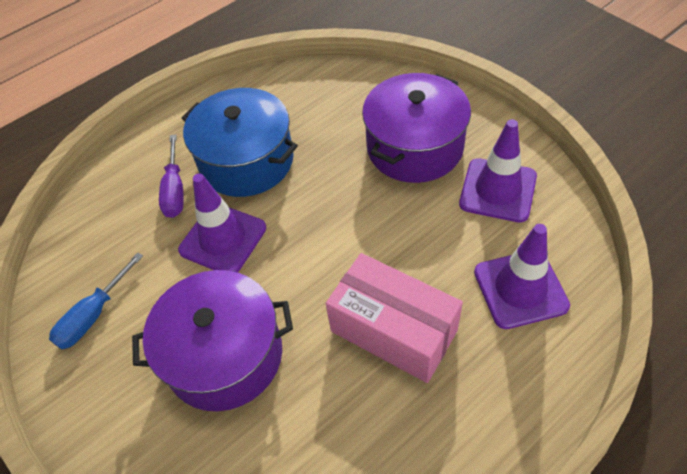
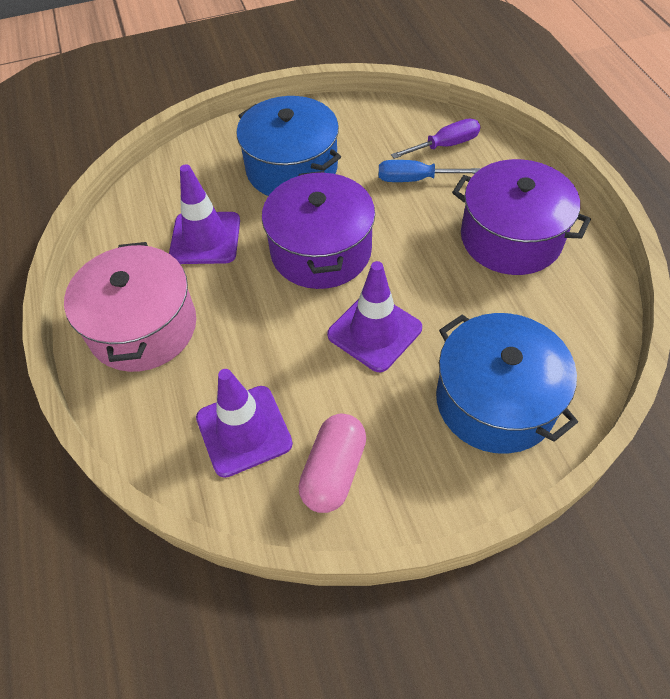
blue pot: [182,88,298,197] = 1 -> [236,96,341,196] [436,313,578,454] = 2
pink box: [326,253,463,383] = 1 -> none = 0
pink capsule: none = 0 -> [298,414,366,513] = 1
pink pot: none = 0 -> [64,242,196,372] = 1

